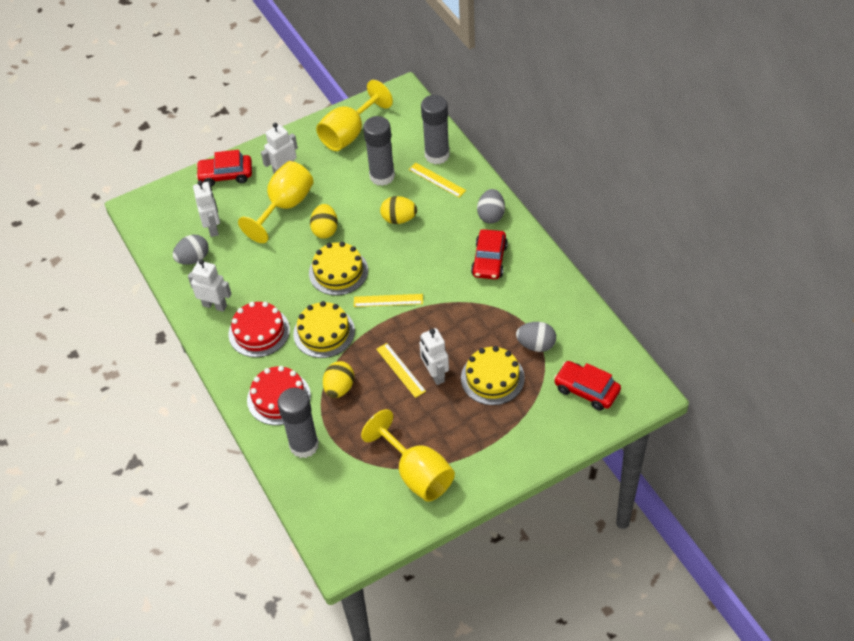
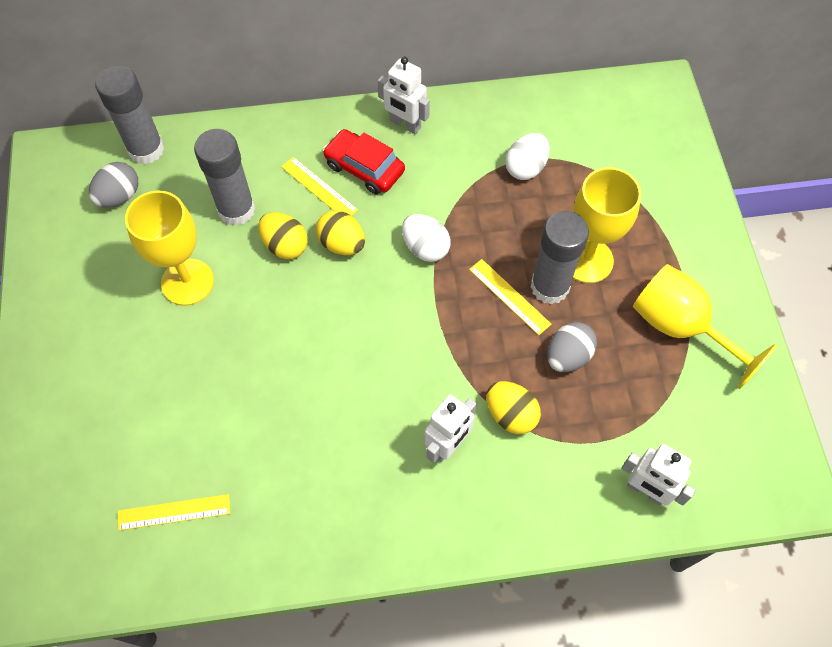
grey egg: [173,235,209,265] [477,189,505,224] [516,322,556,352] = 3 -> [89,162,138,208] [547,322,597,372] = 2
red cake: [228,302,290,357] [247,366,311,425] = 2 -> none = 0
red car: [196,150,252,187] [471,229,508,279] [554,361,621,411] = 3 -> [323,129,405,195] = 1
white egg: none = 0 -> [402,214,451,262] [505,133,550,180] = 2
white robot: [188,259,231,312] [193,180,220,237] [261,123,298,174] [419,328,449,385] = 4 -> [378,57,430,134] [425,395,477,463] [621,444,696,506] = 3
yellow cake: [293,301,355,358] [309,242,368,296] [461,346,525,405] = 3 -> none = 0

